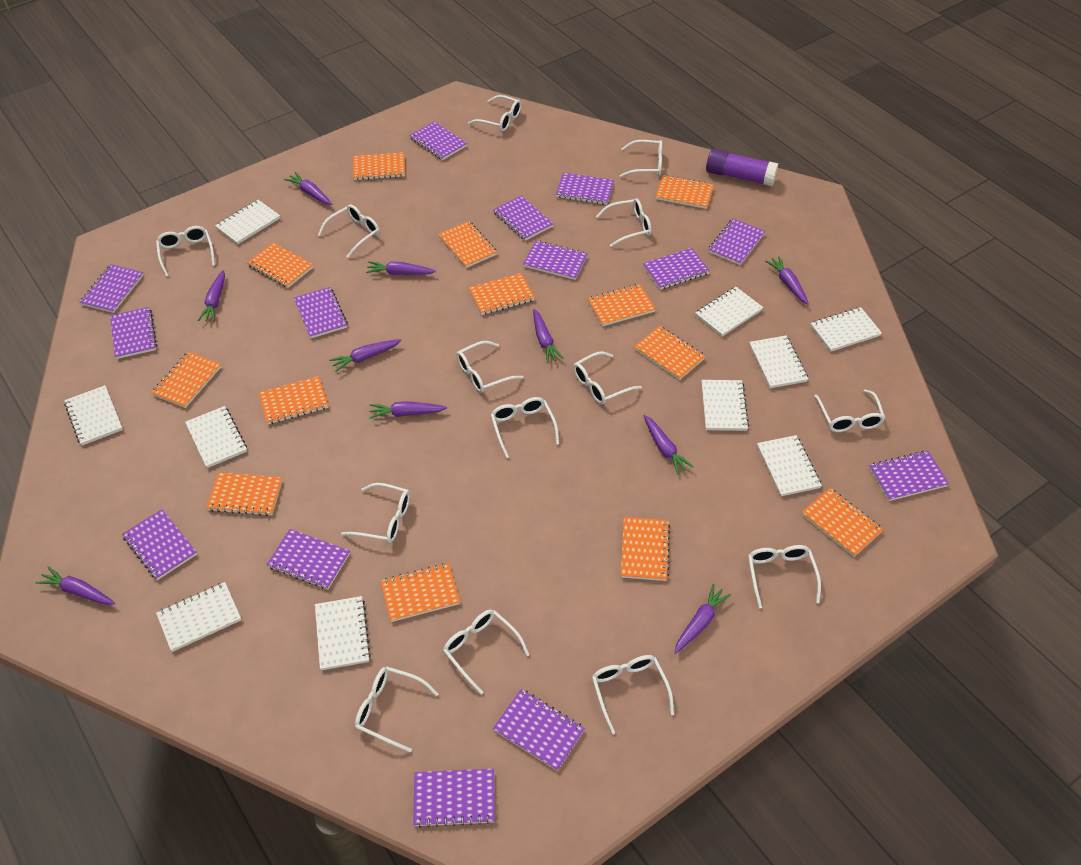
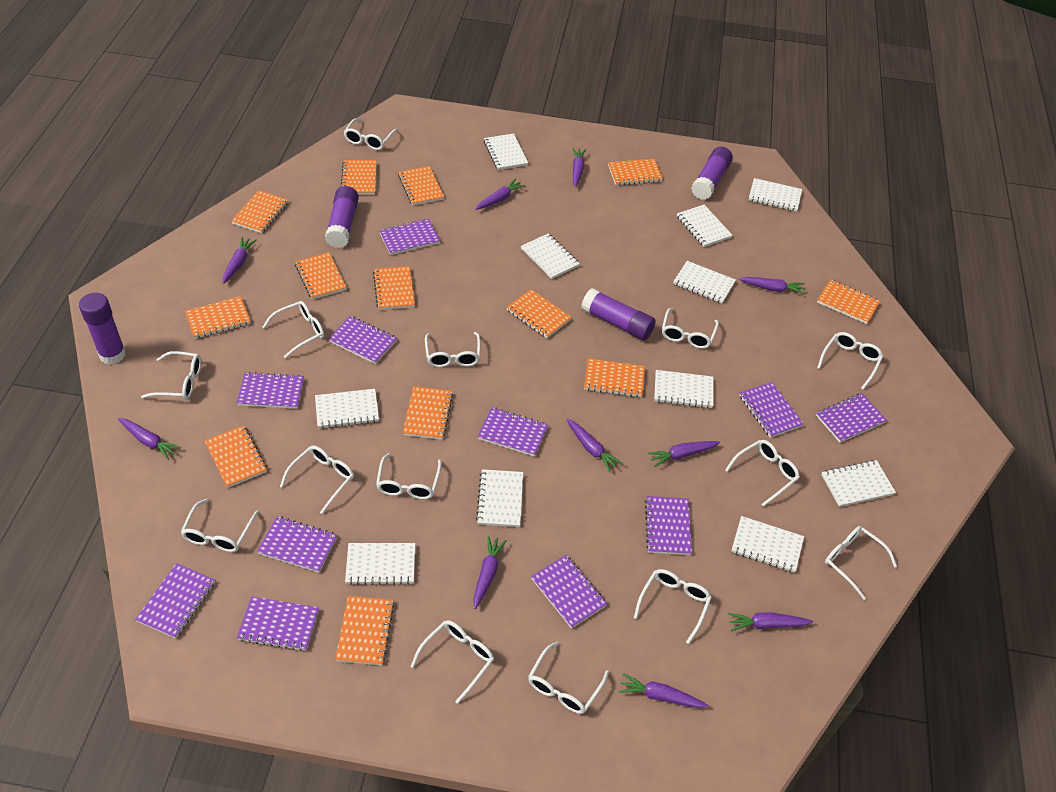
purple glue stick: [706,149,778,186] = 1 -> [79,293,126,365] [325,186,359,248] [581,288,656,340] [691,147,733,200] = 4
purple notebook: [80,264,144,313] [110,307,157,359] [122,509,197,580] [266,529,350,589] [294,287,348,338] [409,121,467,160] [413,769,495,828] [493,196,554,241] [493,689,585,771] [523,241,588,280] [556,173,614,205] [643,248,710,290] [708,218,765,265] [869,451,949,501] = 14 -> [135,563,215,639] [237,372,304,409] [237,597,319,651] [257,516,337,573] [328,316,397,364] [379,219,440,255] [477,407,548,457] [531,555,607,628] [645,496,692,555] [739,382,804,438] [816,393,887,443] = 11
white notebook: [64,385,123,446] [156,582,241,652] [185,406,247,468] [215,200,280,244] [315,596,371,670] [695,287,763,336] [701,380,749,431] [749,336,808,388] [757,435,822,496] [810,307,882,352] = 10 -> [315,389,379,429] [345,543,415,585] [476,469,523,527] [484,133,528,170] [521,234,580,279] [654,370,713,408] [673,261,736,303] [677,205,733,247] [731,516,804,573] [749,178,802,211] [821,460,896,507] = 11

